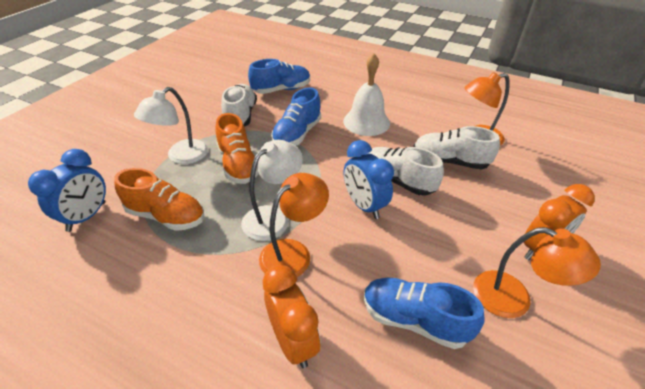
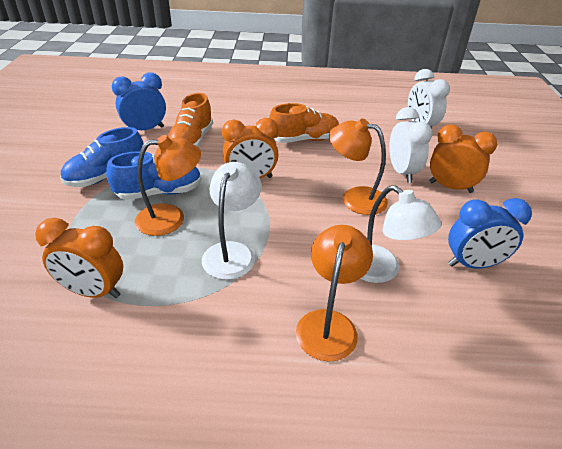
blue shoe: [248,59,310,94] [271,87,321,146] [364,278,485,349] = 3 -> [60,127,144,187] [106,151,202,200] = 2
orange clock: [263,265,320,368] [524,184,595,260] = 2 -> [35,218,123,298] [222,118,278,178] [429,124,498,193] = 3
white bell: [343,53,390,136] = 1 -> none = 0
white clock: none = 0 -> [389,107,433,183] [408,69,450,129] = 2
white shoe: [221,84,257,127] [369,147,444,196] [414,126,500,170] = 3 -> none = 0

